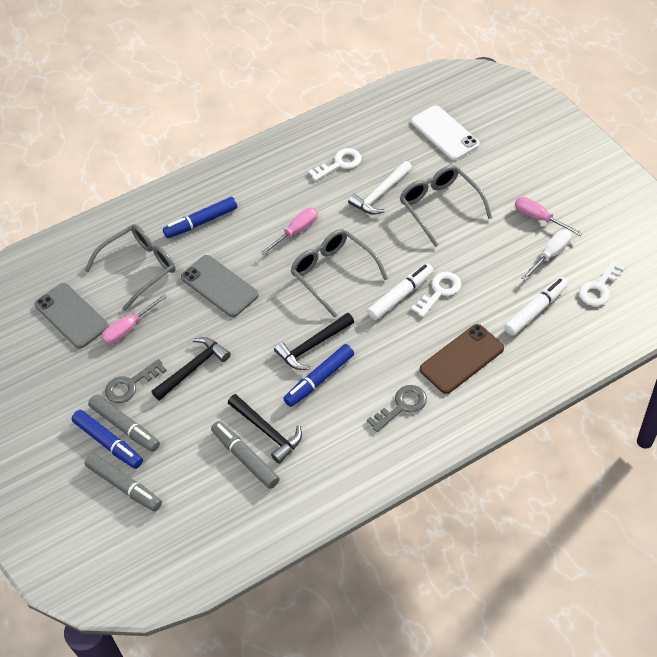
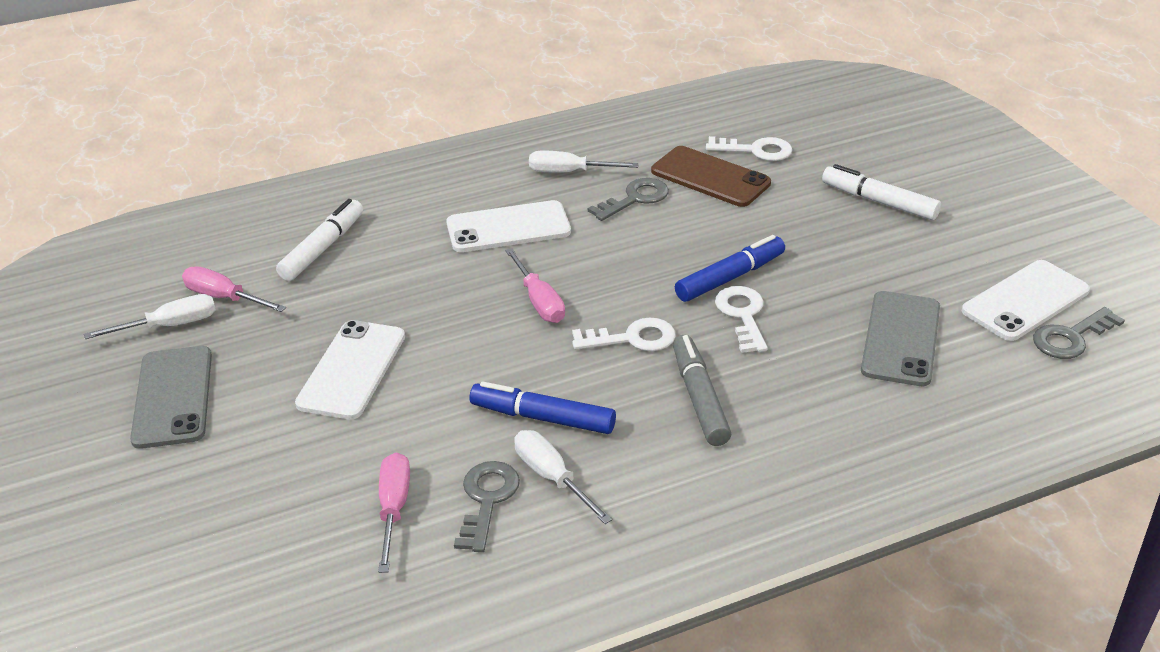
black hammer: [151,337,231,401] [228,394,302,464] [274,313,354,370] = 3 -> none = 0
blue marker: [72,410,143,469] [163,197,237,238] [283,344,354,407] = 3 -> [470,381,616,434] [675,235,785,302] = 2
grey glasses: [85,224,176,311] [290,229,388,318] [400,165,492,247] = 3 -> none = 0
grey key: [105,359,167,403] [367,385,427,432] = 2 -> [454,461,520,552] [588,178,669,221] [1033,307,1125,359] = 3
grey marker: [85,453,162,511] [88,394,160,452] [211,421,280,489] = 3 -> [673,335,731,446] = 1
white hammer: [348,161,412,215] = 1 -> none = 0
white phone: [411,105,480,160] = 1 -> [295,320,405,420] [446,200,571,252] [962,260,1090,341] = 3
white screwdriver: [522,229,572,281] = 1 -> [84,294,216,339] [514,430,613,524] [529,151,639,173] = 3

